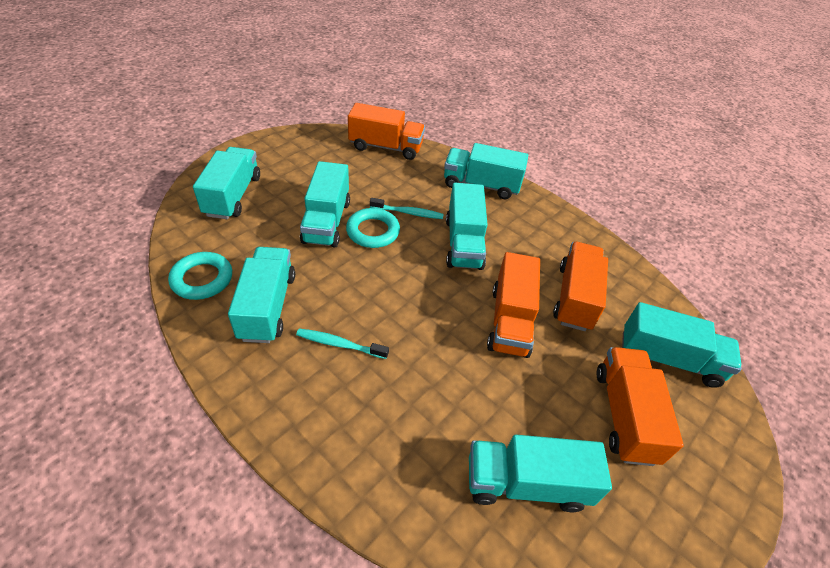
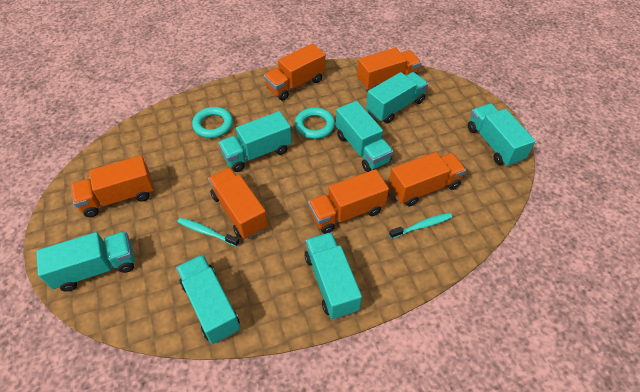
orange truck: [348,103,425,160] [487,252,540,358] [553,242,608,331] [597,347,684,466] = 4 -> [71,155,154,217] [208,168,268,239] [264,43,326,101] [308,169,389,234] [357,48,421,91] [389,152,466,206] = 6

